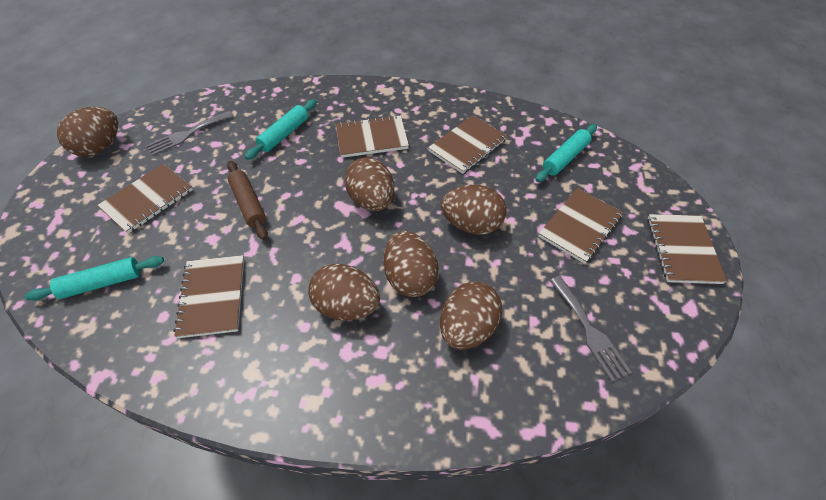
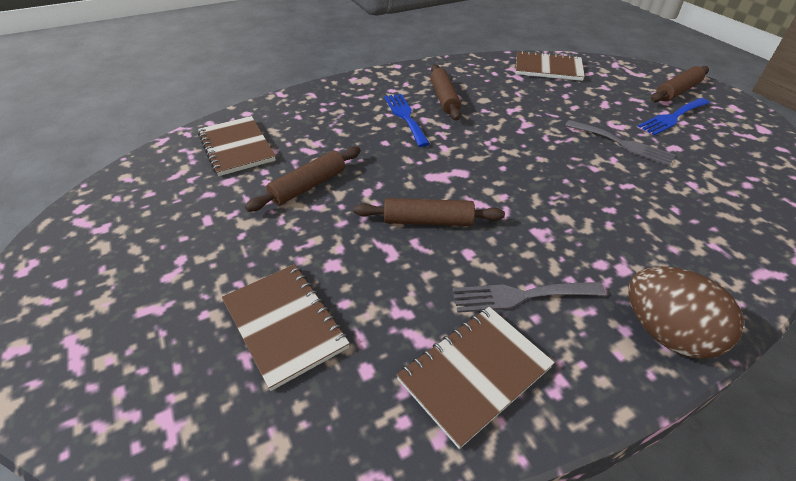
blue fork: none = 0 -> [384,94,430,147] [638,98,710,135] = 2
brown egg: [57,107,118,157] [308,264,380,321] [344,157,394,211] [383,231,439,297] [440,282,502,350] [441,185,507,235] = 6 -> [628,266,744,359] = 1
brown notebook: [98,164,193,234] [173,255,244,338] [336,115,409,158] [428,115,508,174] [538,188,623,264] [647,214,727,284] = 6 -> [198,116,276,176] [222,264,350,391] [396,307,555,449] [516,51,585,81] = 4
brown rolling pin: [227,161,268,240] = 1 -> [245,147,361,212] [354,198,505,226] [430,64,461,120] [651,66,709,103] = 4
turquoise rolling pin: [25,256,164,301] [245,99,317,160] [535,124,597,182] = 3 -> none = 0

